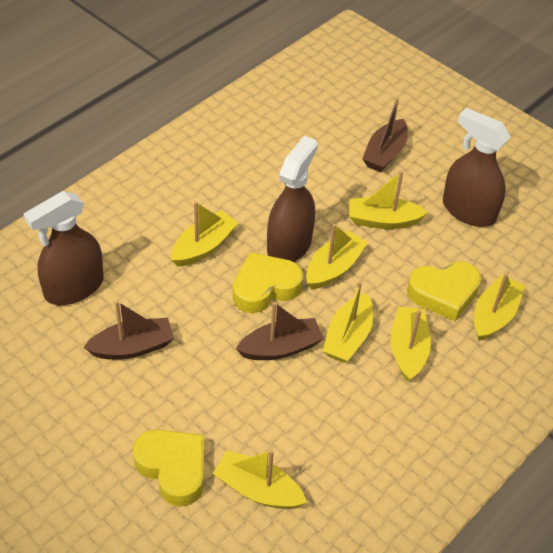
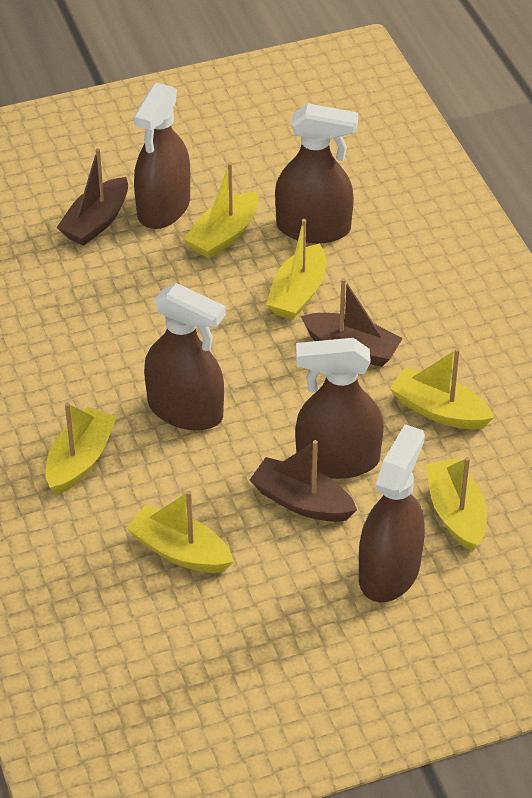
brown spray bottle: [24,191,104,305] [267,136,318,262] [443,108,510,227] = 3 -> [134,83,190,229] [144,283,226,431] [275,103,358,243] [295,338,384,479] [359,424,425,602] = 5
yellow boat: [171,201,238,267] [212,450,307,509] [306,224,368,290] [323,281,373,363] [349,171,428,229] [390,307,431,382] [474,273,525,341] = 7 -> [45,402,117,495] [126,491,234,573] [184,162,258,259] [266,219,326,320] [390,348,494,430] [425,457,487,551] = 6
yellow heart: [133,430,204,507] [233,252,303,313] [407,261,481,321] = 3 -> none = 0

